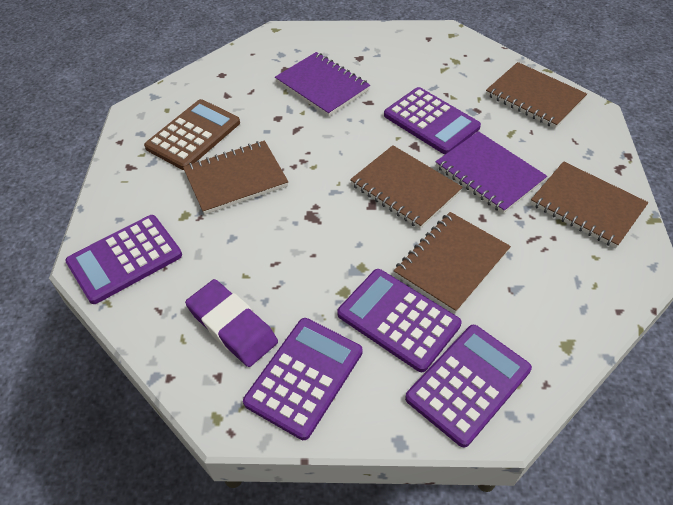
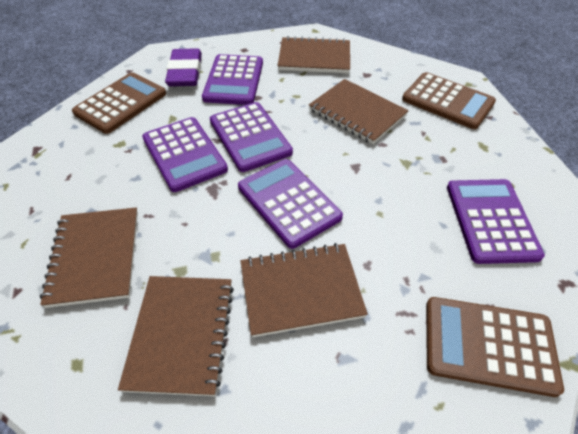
brown calculator: [144,99,240,170] = 1 -> [72,72,166,134] [402,72,496,129] [426,297,564,397] = 3
purple notebook: [275,52,370,117] [436,131,547,214] = 2 -> none = 0

